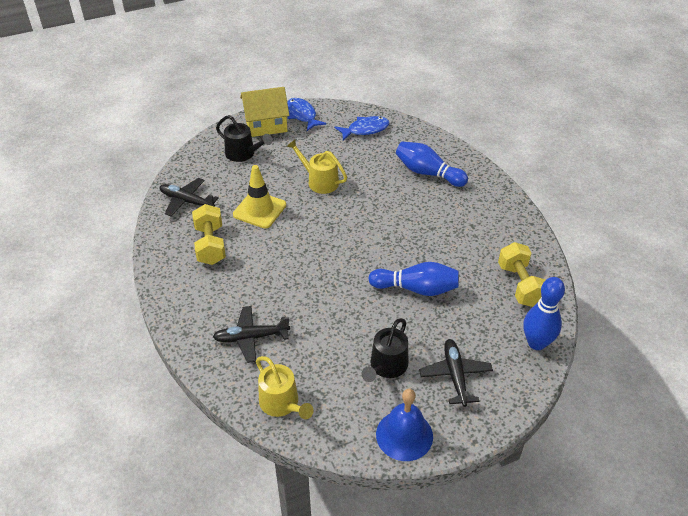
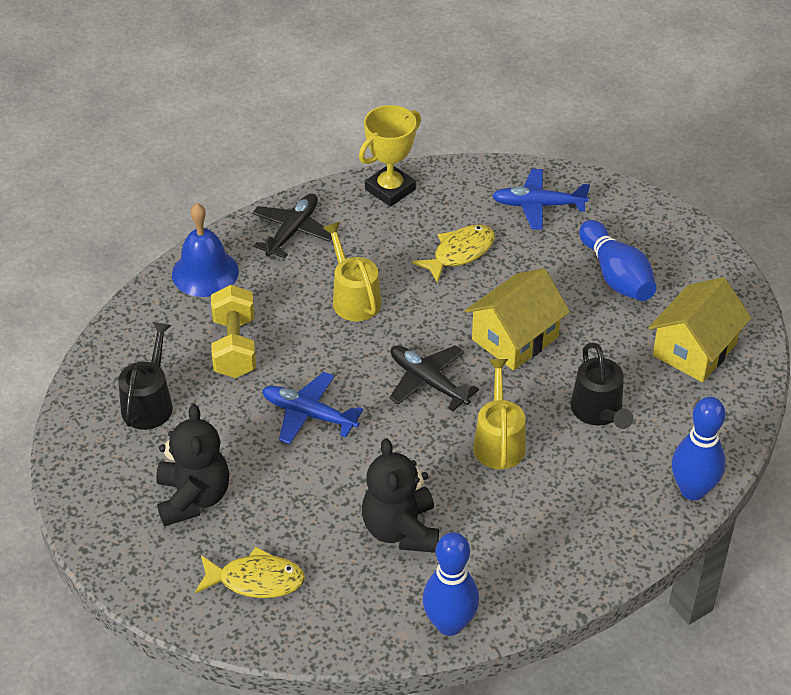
black plane: [160,178,219,216] [213,306,290,363] [419,339,493,407] = 3 -> [252,193,332,258] [390,345,479,411] = 2
black teddy bear: none = 0 -> [156,404,229,526] [362,438,439,553] = 2
blue fish: [287,98,326,131] [335,116,389,140] = 2 -> none = 0
blue plane: none = 0 -> [262,372,363,444] [492,169,590,230] = 2
yellow dumbbell: [192,204,226,265] [498,242,546,307] = 2 -> [211,285,256,378] = 1
yellow fish: none = 0 -> [195,547,305,598] [412,225,495,283] = 2
yellow house: [240,87,289,137] = 1 -> [465,268,570,370] [648,277,752,382] = 2
yellow traffic cone: [233,165,286,228] = 1 -> none = 0
yellow trophy: none = 0 -> [359,105,421,207] = 1

